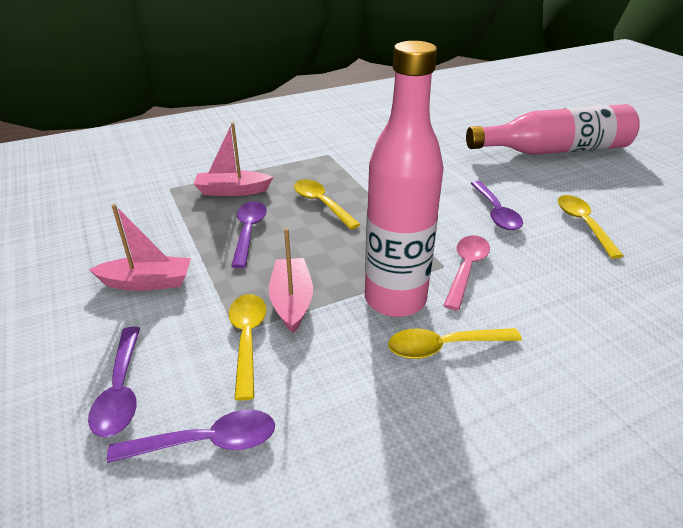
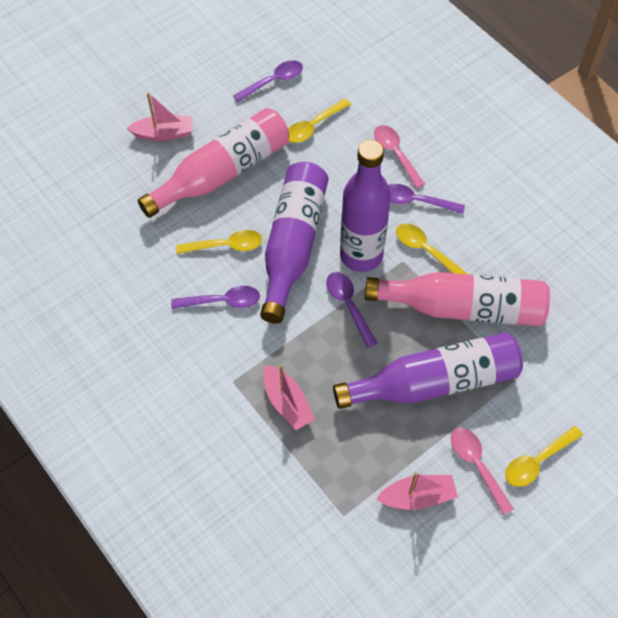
pink spoon: [443,235,490,311] = 1 -> [374,125,425,189] [451,428,514,515] = 2
purple bottle: none = 0 -> [260,162,328,324] [333,332,523,409] [340,140,391,272] = 3

